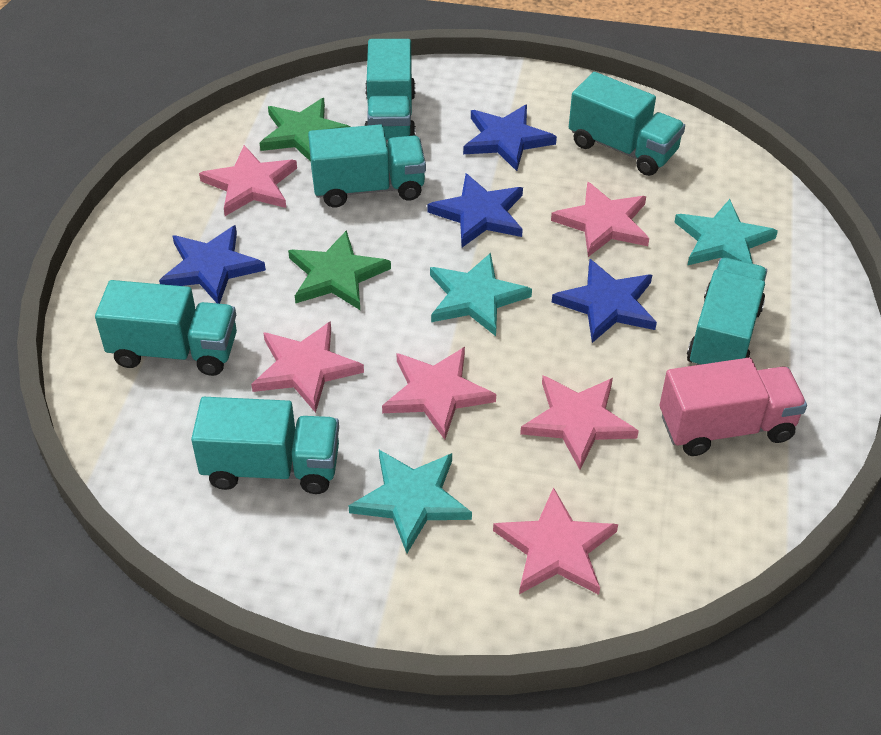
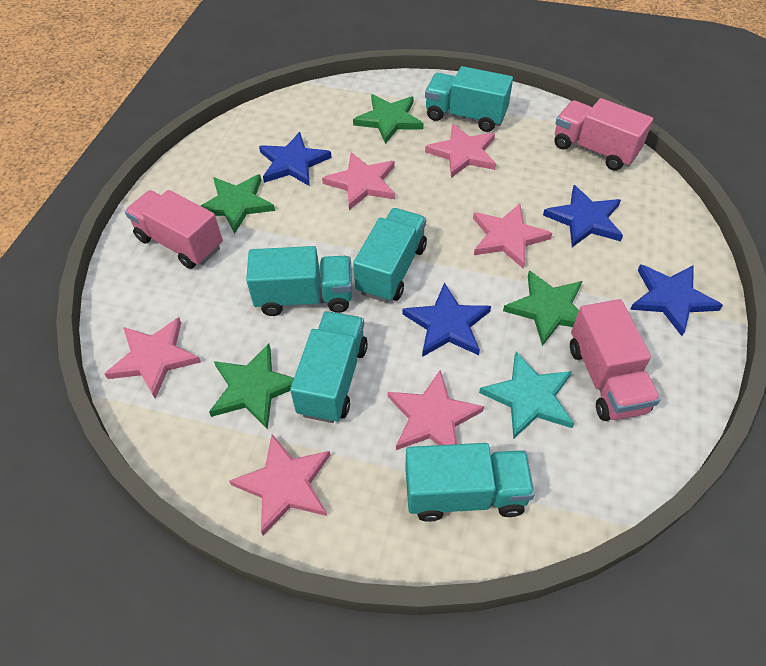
green star: [260,98,351,162] [288,230,391,310] = 2 -> [201,174,275,234] [209,344,294,430] [353,94,424,144] [503,271,582,346] = 4
pink truck: [660,358,807,456] = 1 -> [125,190,223,269] [555,98,653,171] [570,299,661,421] = 3
turquoise star: [349,450,472,553] [430,253,532,336] [674,199,778,266] = 3 -> [479,352,574,439] = 1
turquoise truck: [95,280,237,376] [191,397,339,494] [308,124,426,208] [365,39,416,141] [569,72,685,176] [687,258,767,365] = 6 -> [246,246,352,316] [290,311,368,423] [353,208,427,302] [405,443,535,522] [425,66,513,132] = 5

